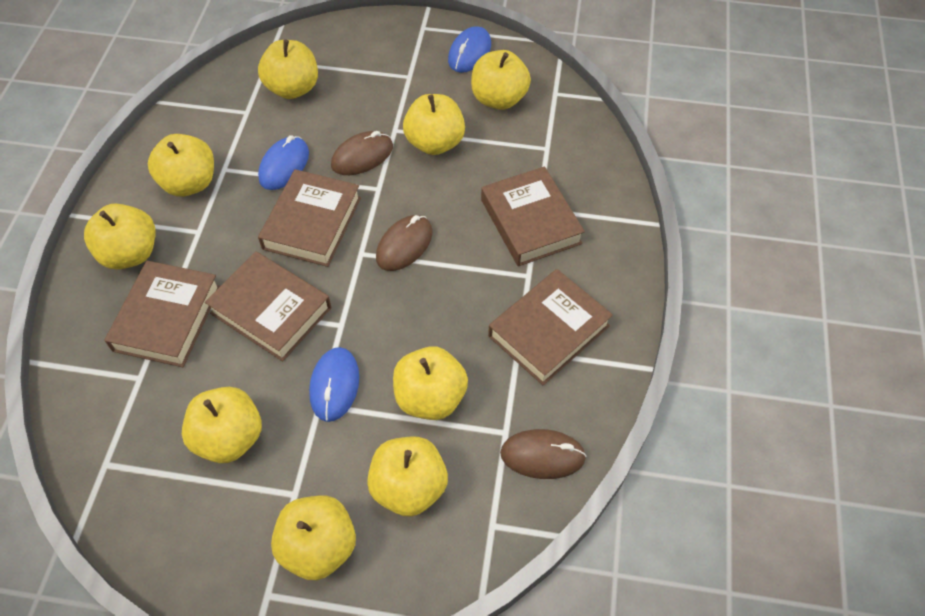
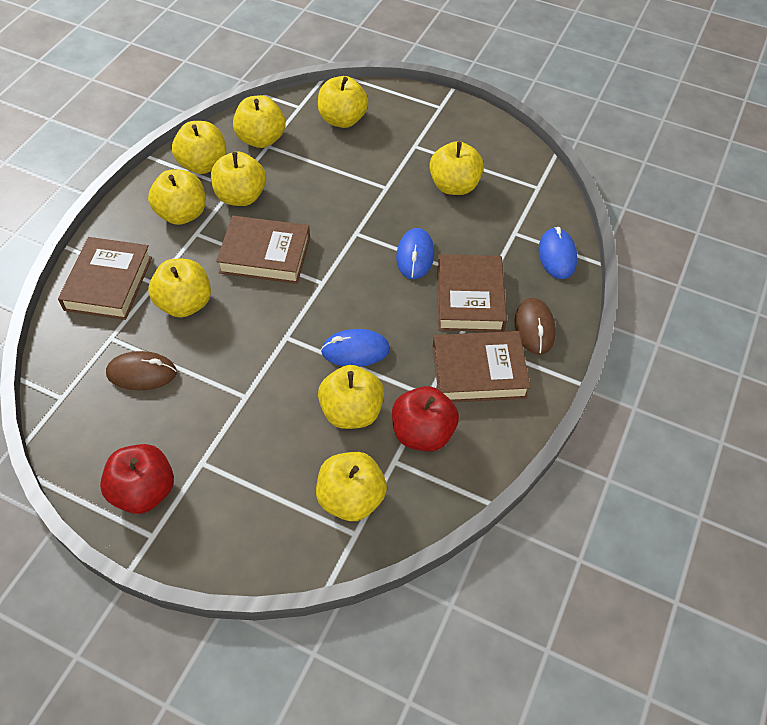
brown book: [104,261,220,367] [205,251,331,361] [258,169,361,267] [481,166,585,266] [488,269,613,385] = 5 -> [58,237,152,320] [216,216,310,284] [433,331,531,402] [437,254,507,332] = 4
brown mouse: [331,131,393,175] [376,215,432,271] [500,429,586,479] = 3 -> [106,351,177,390] [514,298,556,355] = 2
red apple: none = 0 -> [100,444,174,514] [392,386,459,452] = 2

